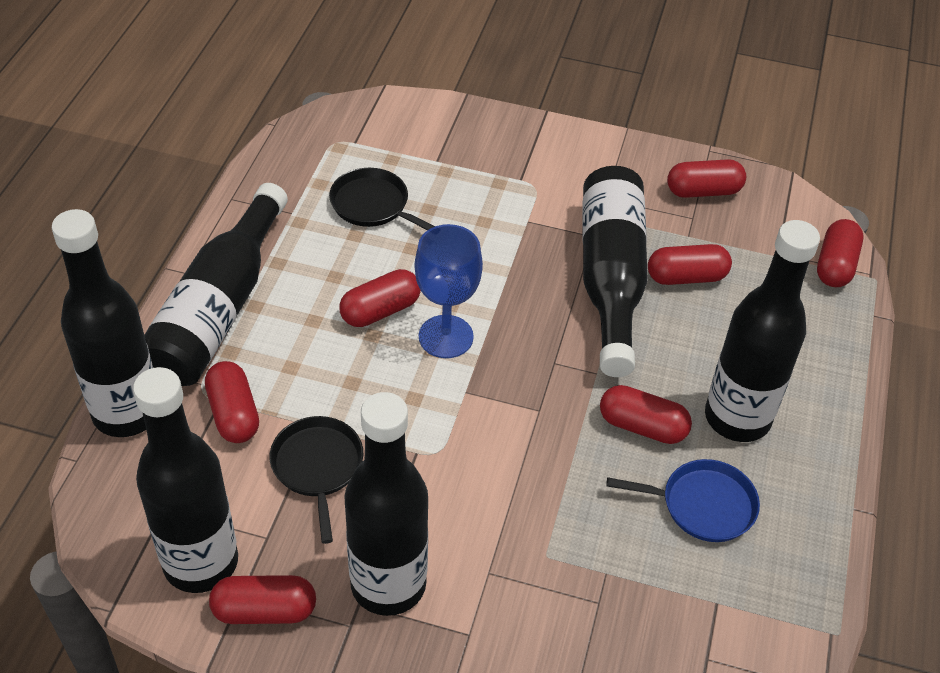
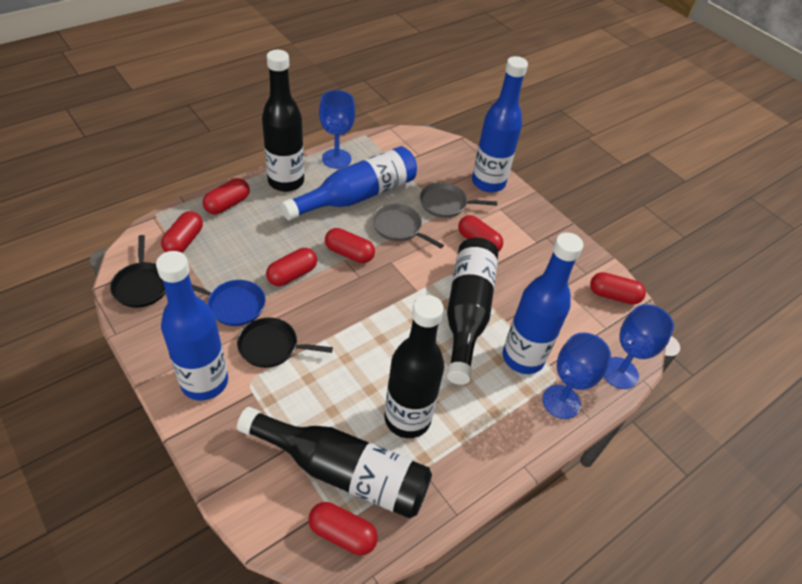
black bottle: [52,209,153,437] [133,367,238,593] [144,183,288,386] [344,392,428,616] [583,166,648,377] [705,220,820,442] = 6 -> [237,407,432,519] [262,50,304,192] [385,295,444,438] [447,238,498,385] = 4
blue bottle: none = 0 -> [156,251,228,400] [281,146,417,220] [472,56,528,192] [503,232,583,374] = 4
blue goblet: [415,224,483,358] = 1 -> [319,90,355,169] [542,332,611,419] [604,304,674,389] = 3
grey pan: none = 0 -> [372,204,444,248] [420,182,497,218] = 2

